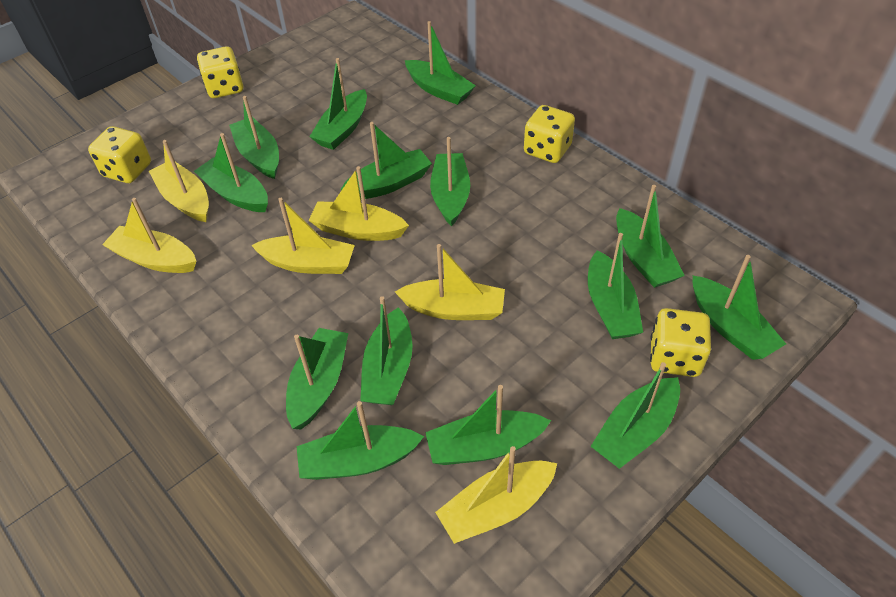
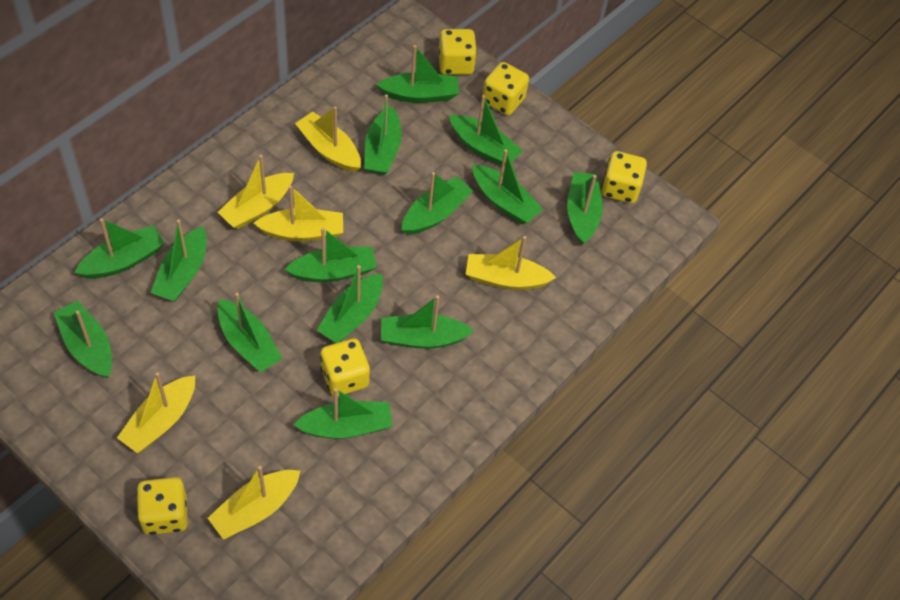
yellow dice: [88,126,151,183] [197,46,244,98] [524,105,575,163] [650,308,711,377] = 4 -> [137,477,188,535] [320,338,370,396] [438,29,477,75] [483,62,529,115] [601,151,647,203] = 5

